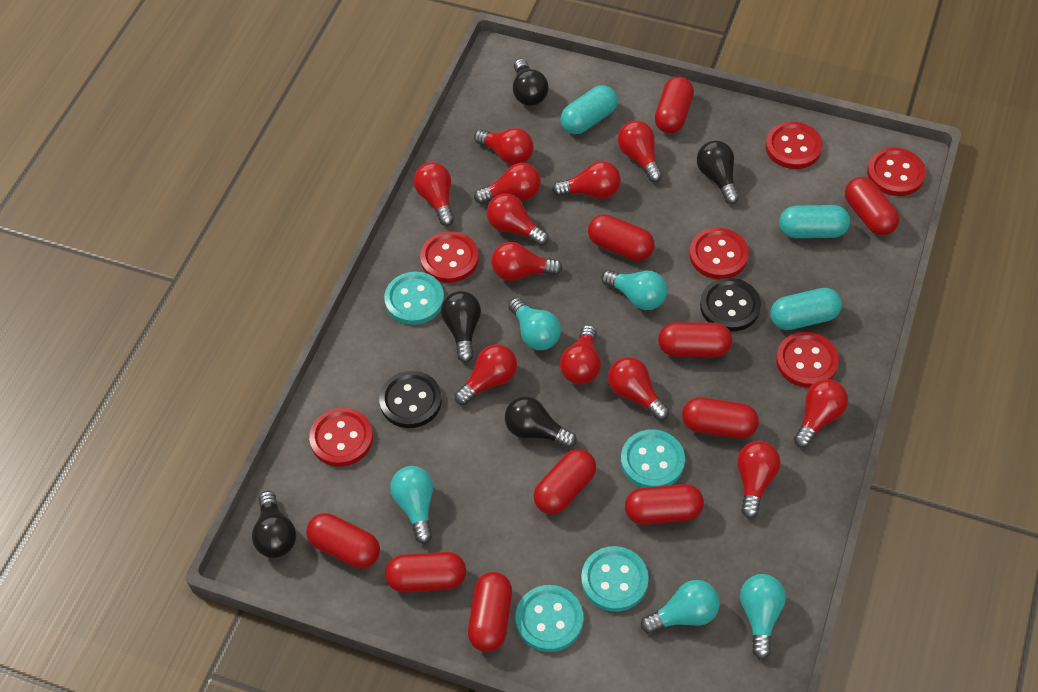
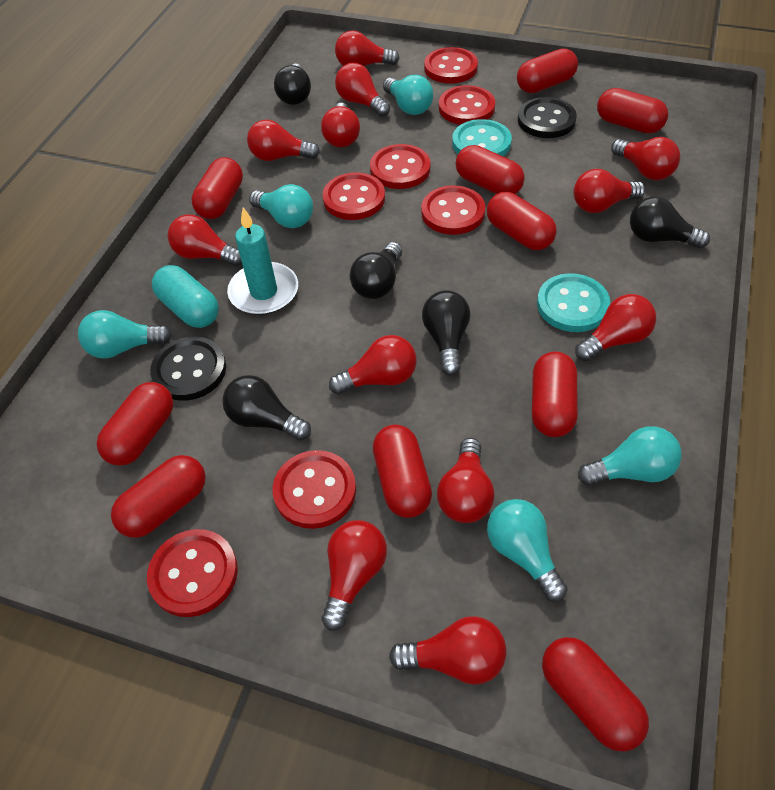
red button: [309,408,373,467] [420,231,479,283] [689,228,749,279] [766,122,823,169] [776,332,839,388] [867,148,926,196] = 6 -> [147,529,238,617] [272,450,356,529] [323,173,385,220] [370,144,430,189] [421,185,485,235] [424,47,478,84] [439,85,495,125] = 7
turquoise button: [384,272,444,325] [516,585,583,652] [581,546,649,612] [621,430,685,488] = 4 -> [452,119,512,156] [537,273,610,332] = 2
turquoise candle: none = 0 -> [227,207,298,315] = 1
turquoise capsule: [561,85,618,134] [770,288,842,330] [779,205,850,238] = 3 -> [152,265,219,328] = 1

